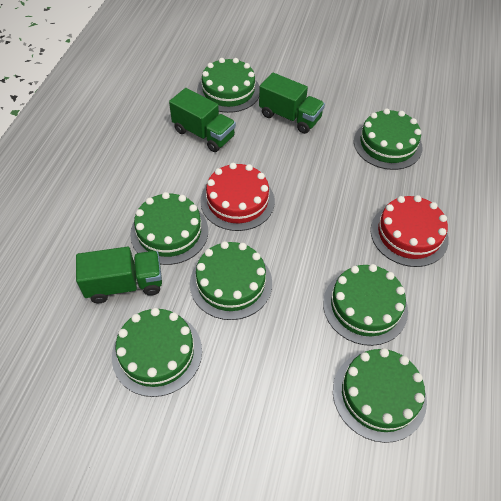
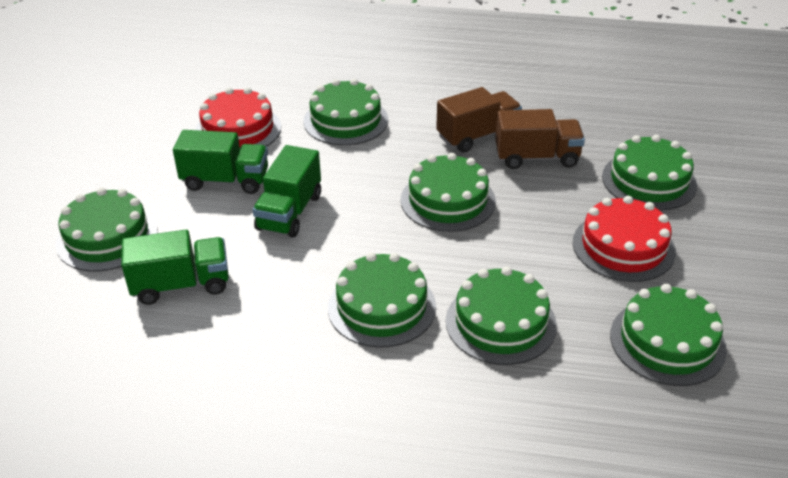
brown truck: none = 0 -> [436,87,522,153] [495,109,585,169] = 2

